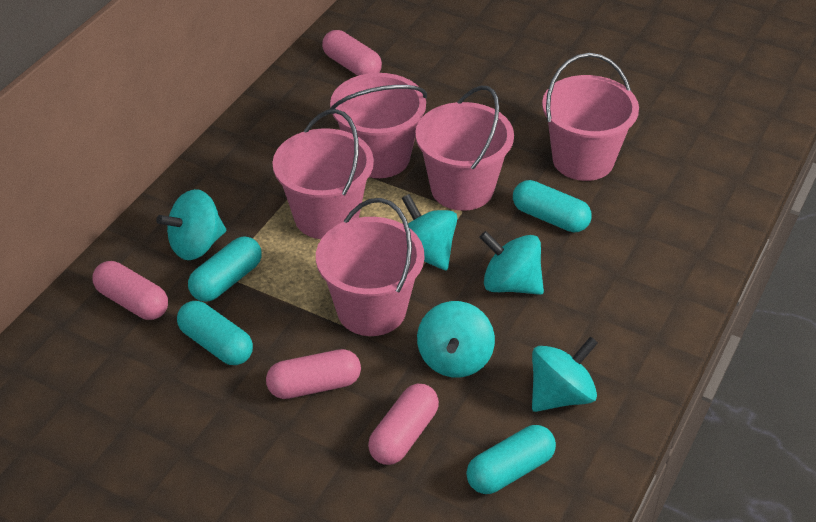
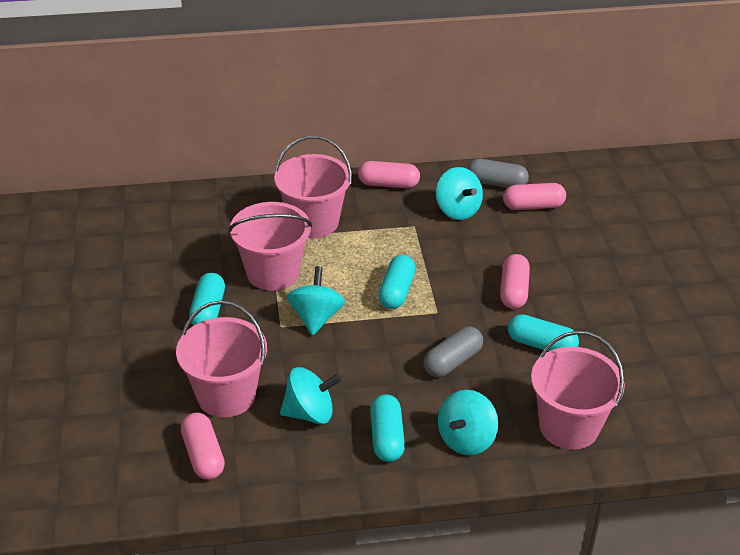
grey capsule: none = 0 -> [423,326,483,377] [467,159,529,188] = 2
pink bucket: [272,109,374,239] [316,198,424,336] [330,73,427,178] [416,86,514,211] [542,53,639,181] = 5 -> [176,300,267,418] [228,202,312,291] [274,136,352,238] [531,331,625,450] = 4
turquoise spinning top: [156,189,226,260] [402,194,457,270] [417,301,495,378] [479,231,544,295] [532,336,598,412] = 5 -> [280,367,341,424] [287,266,345,335] [436,167,483,220] [438,390,498,455] = 4

